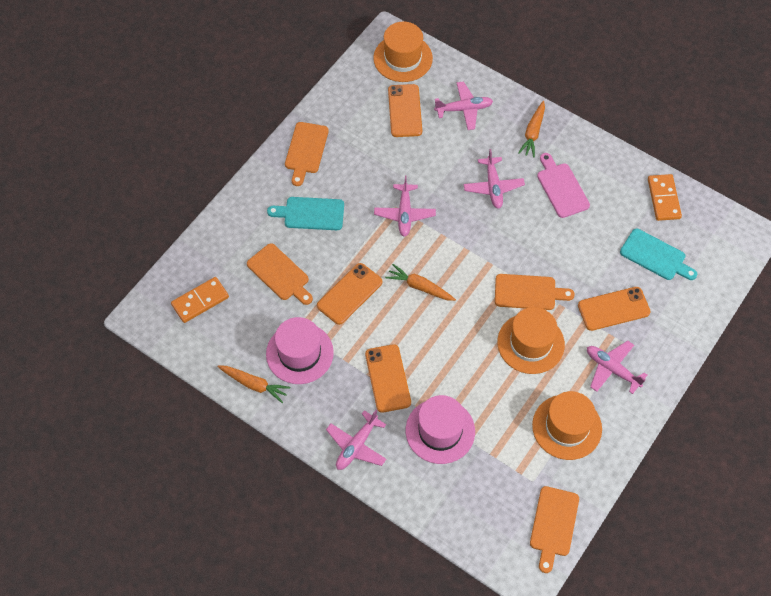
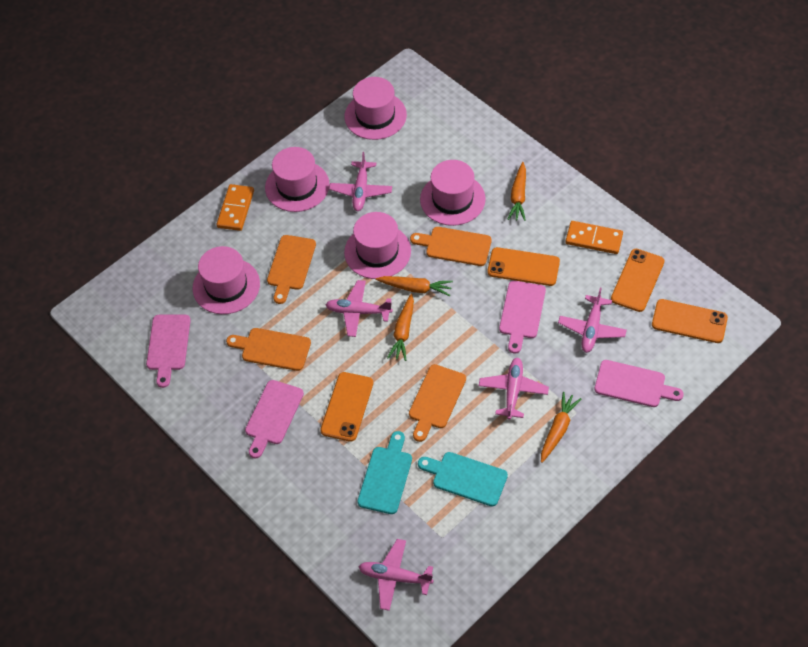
orange carrot: [218,366,290,403] [385,264,456,301] [518,101,545,158] = 3 -> [376,276,453,296] [387,294,414,361] [507,162,526,221] [541,392,581,463] = 4
orange hat: [373,22,433,82] [497,307,565,374] [532,391,602,460] = 3 -> none = 0
pink cutting board: [537,153,590,218] = 1 -> [146,315,191,388] [245,380,304,458] [499,281,546,354] [594,360,684,407] = 4
pink hat: [266,317,334,384] [406,395,475,464] = 2 -> [193,246,260,314] [265,147,329,212] [344,77,407,140] [344,212,411,279] [420,160,486,226] = 5

